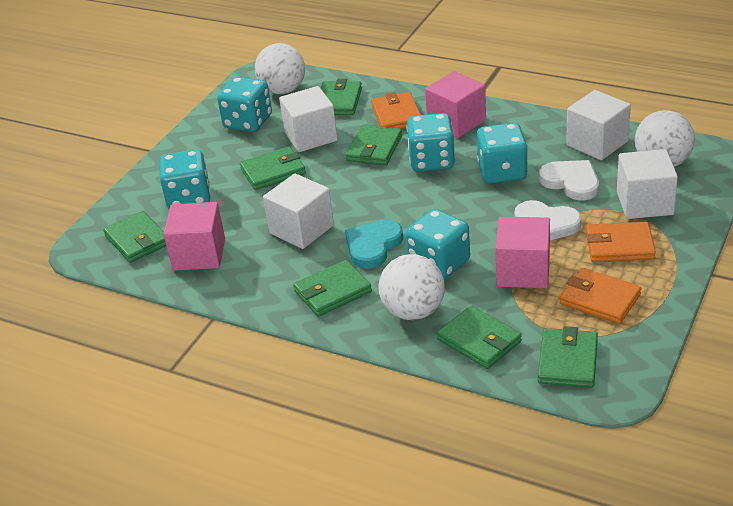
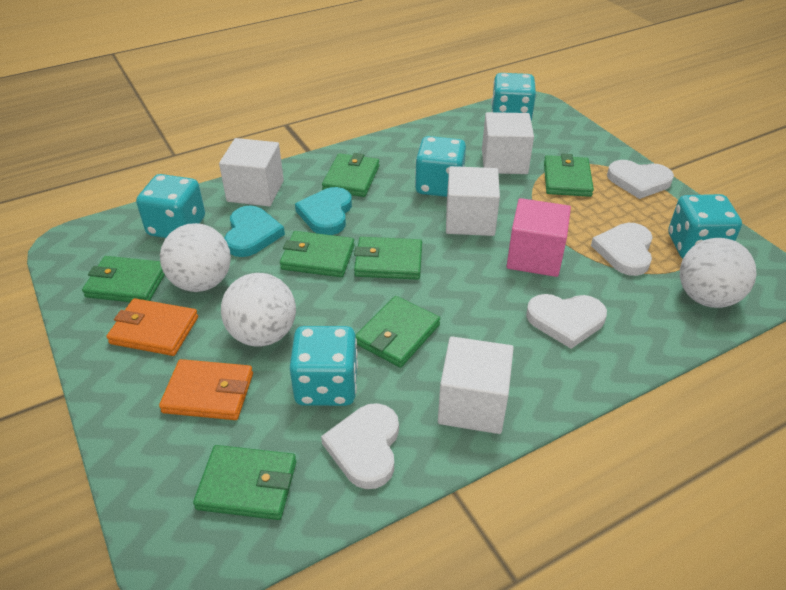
orange wallet: [371,92,421,129] [560,268,641,324] [586,222,656,262] = 3 -> [106,298,198,356] [159,359,253,420] = 2
pink cube: [163,202,225,271] [425,71,486,138] [495,217,550,288] = 3 -> [506,198,571,277] = 1
turquoise heart: [345,220,403,269] = 1 -> [224,206,285,257] [295,187,352,235] = 2
white heart: [514,200,581,240] [539,160,599,200] = 2 -> [321,403,399,489] [526,294,607,349] [591,223,653,276] [607,160,674,199] = 4

